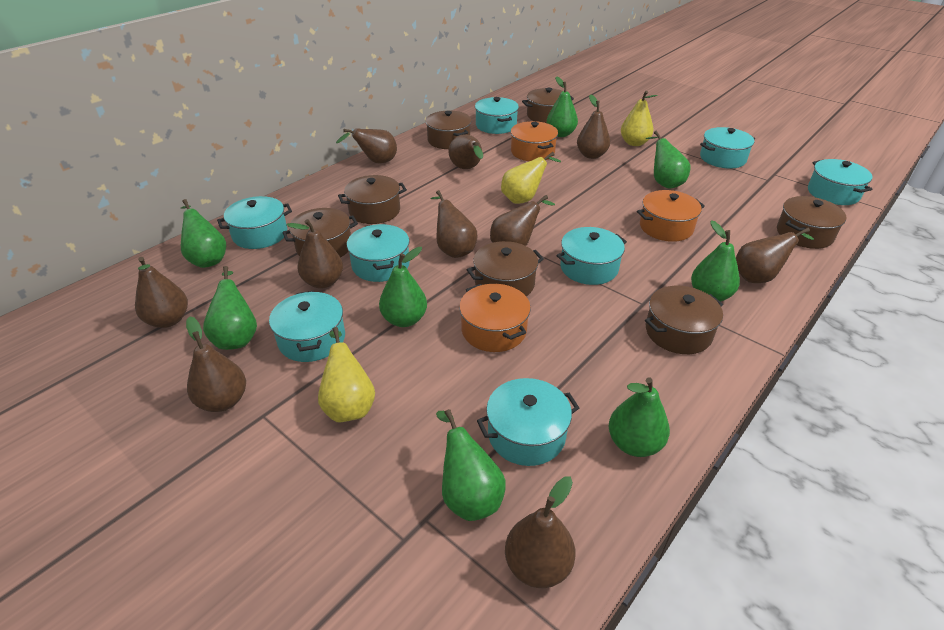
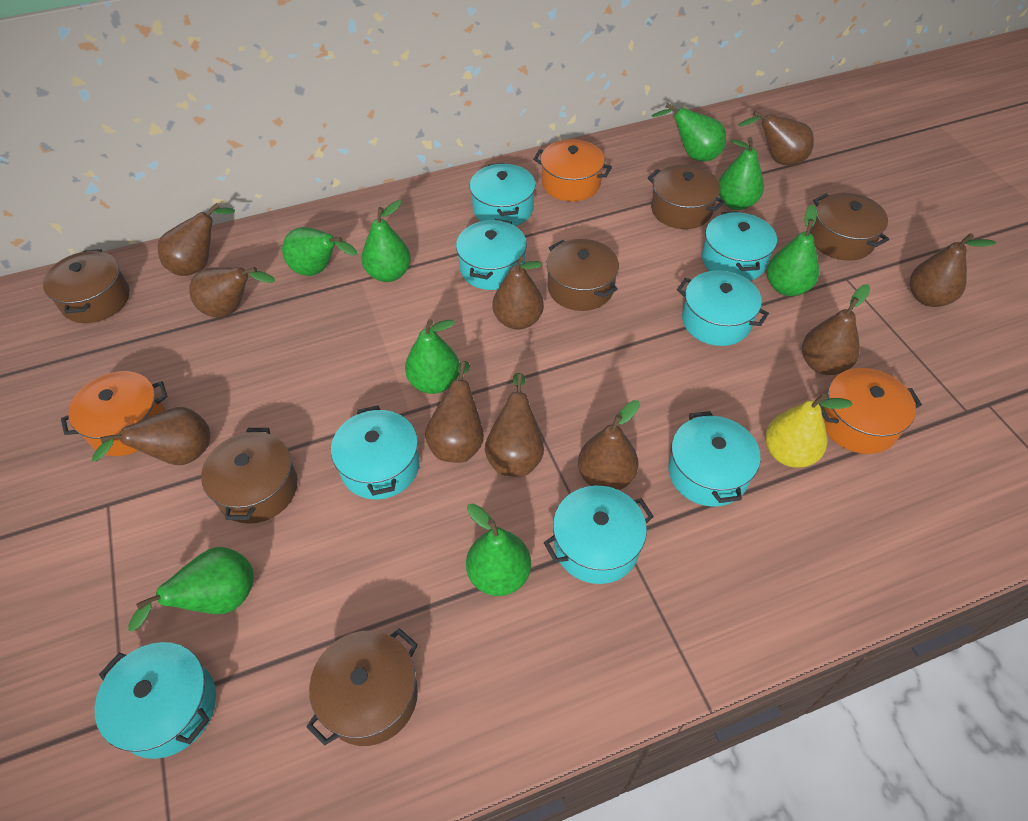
brown pot: [282,208,358,258] [338,175,407,224] [426,111,471,149] [467,241,544,296] [522,88,574,123] [645,286,723,354] [777,196,846,249] = 7 -> [43,249,130,323] [201,428,298,524] [306,628,418,746] [546,239,619,311] [648,164,725,229] [810,193,889,261] = 6
yellow pear: [318,327,375,423] [501,152,561,204] [621,91,657,146] = 3 -> [765,394,853,468] = 1

